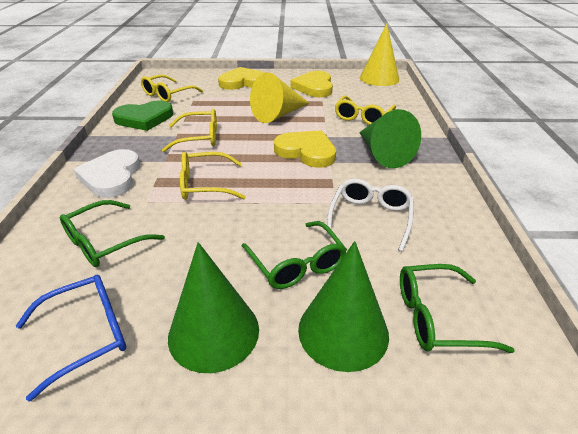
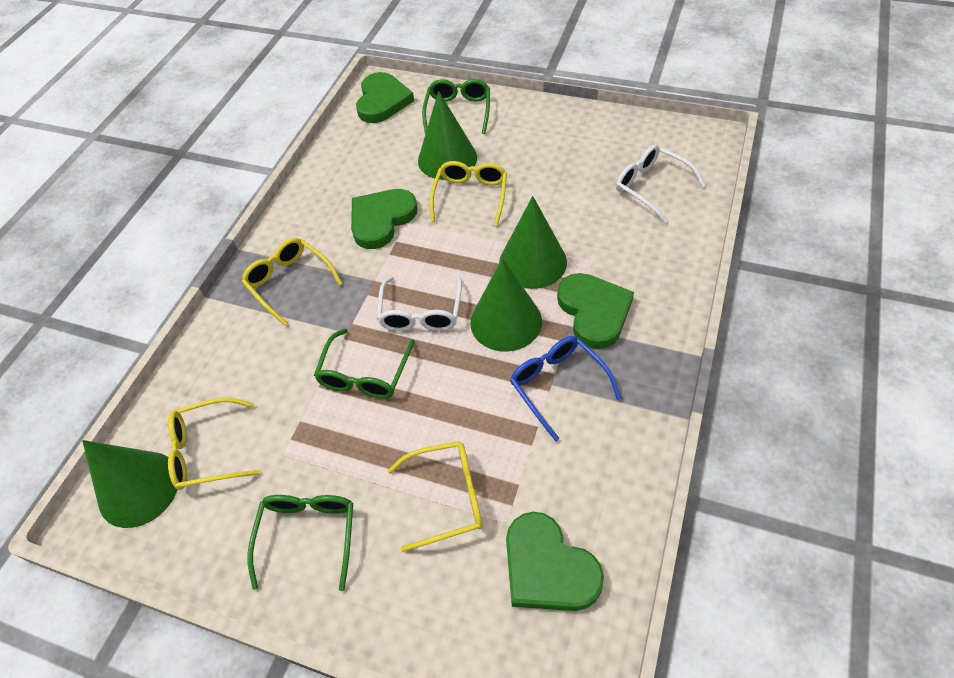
green cone: [168,242,259,373] [298,241,389,372] [359,109,421,168] = 3 -> [82,440,177,528] [418,91,477,180] [470,258,542,352] [499,196,567,289] = 4
green heart: [112,100,173,131] = 1 -> [351,189,418,249] [356,72,414,123] [506,512,604,611] [557,273,634,349] = 4
white glasses: [327,179,414,252] = 1 -> [377,276,462,331] [616,144,706,223] = 2
white heart: [74,149,140,198] = 1 -> none = 0
yellow cone: [250,73,309,123] [360,23,399,86] = 2 -> none = 0
yellow heart: [218,67,265,90] [274,130,336,168] [291,71,333,97] = 3 -> none = 0

